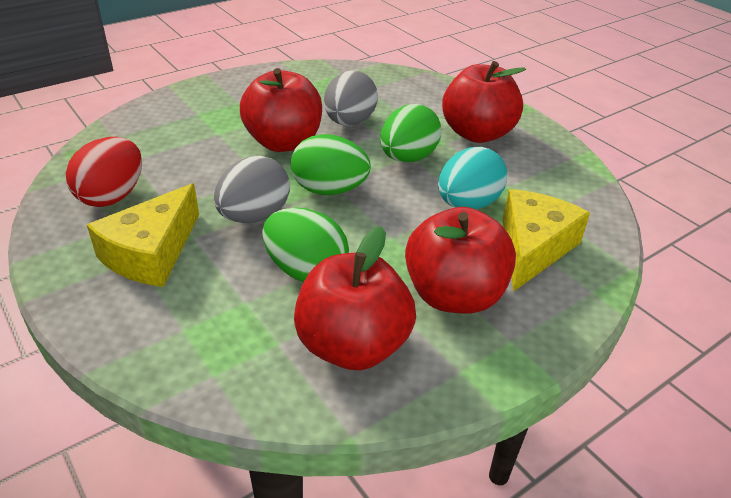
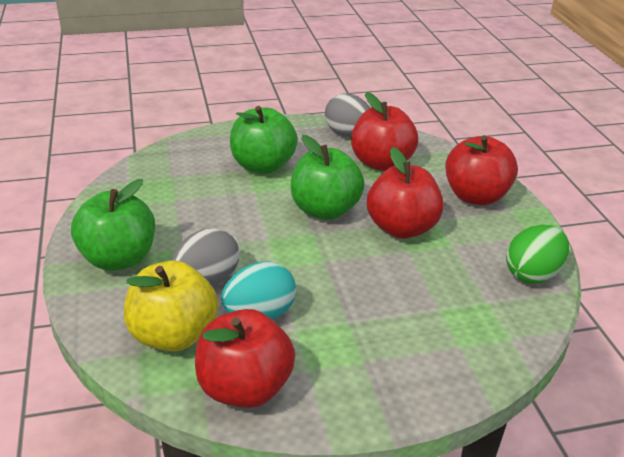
green apple: none = 0 -> [71,179,155,271] [230,106,298,174] [291,135,365,220] = 3
green egg: [262,207,349,282] [291,134,371,195] [380,104,441,162] = 3 -> [506,224,569,284] = 1
red egg: [66,137,142,207] = 1 -> none = 0
yellow apple: none = 0 -> [124,261,218,352] = 1
yellow cheese: [87,183,199,287] [502,189,590,292] = 2 -> none = 0

